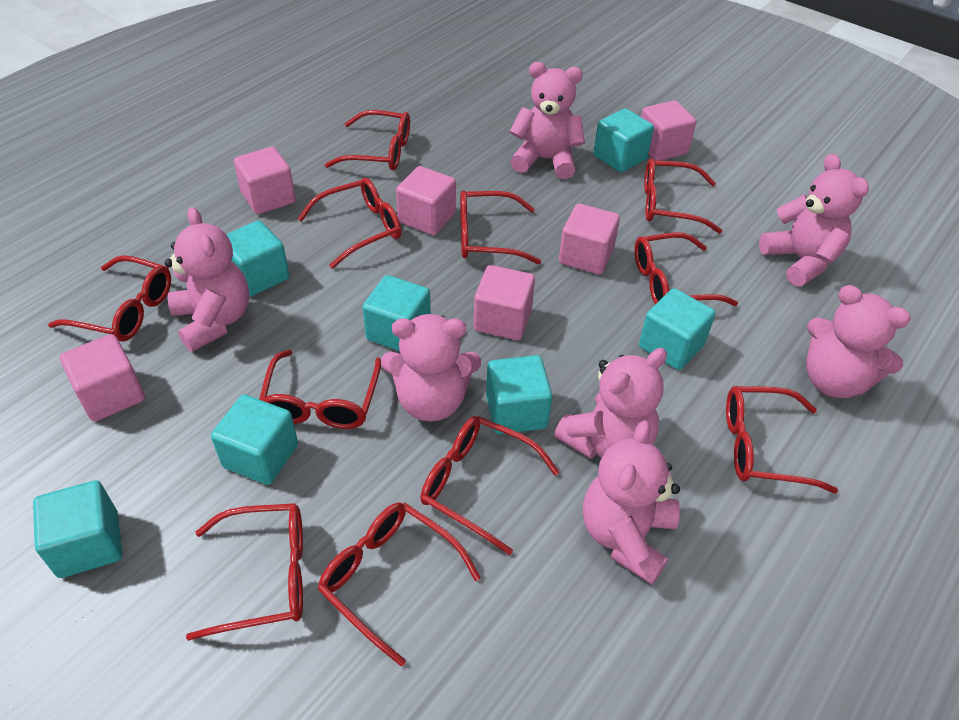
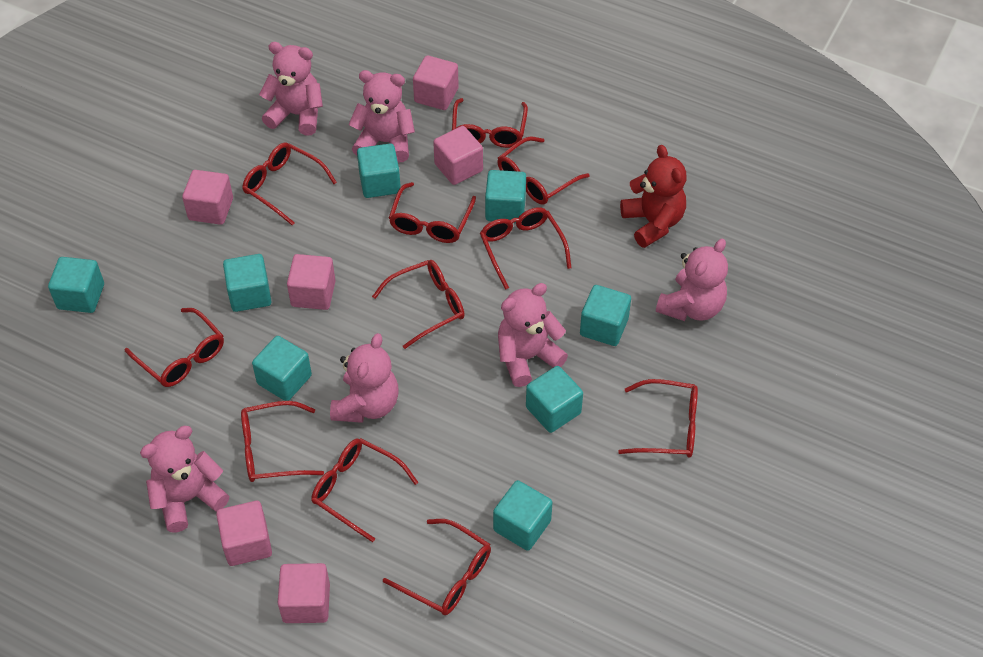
pink teddy bear: [165,207,249,352] [381,314,481,422] [510,62,585,179] [554,348,667,459] [583,420,680,585] [759,154,869,287] [806,285,911,398] = 7 -> [140,426,229,533] [259,42,323,135] [330,333,399,423] [349,70,415,163] [498,283,568,387] [656,239,728,321] = 6
red teddy bear: none = 0 -> [620,145,686,248] = 1
turquoise cube: [33,480,122,578] [211,395,298,485] [226,220,289,297] [362,275,431,351] [486,355,552,434] [593,108,654,172] [639,288,716,370] = 7 -> [48,257,104,313] [223,254,272,312] [252,336,312,401] [357,143,401,198] [485,170,526,223] [493,480,553,551] [526,366,583,433] [580,285,631,346] = 8

